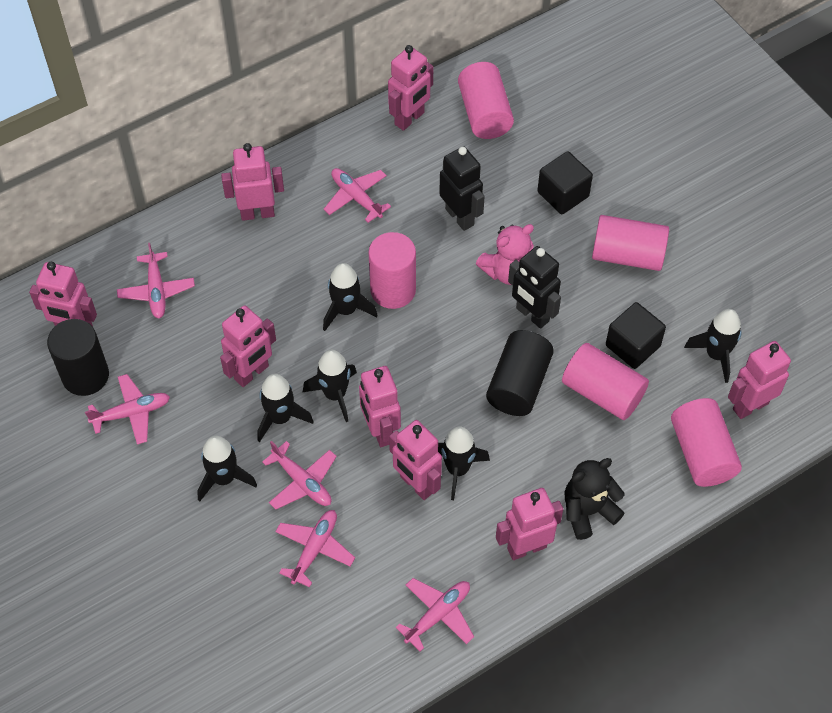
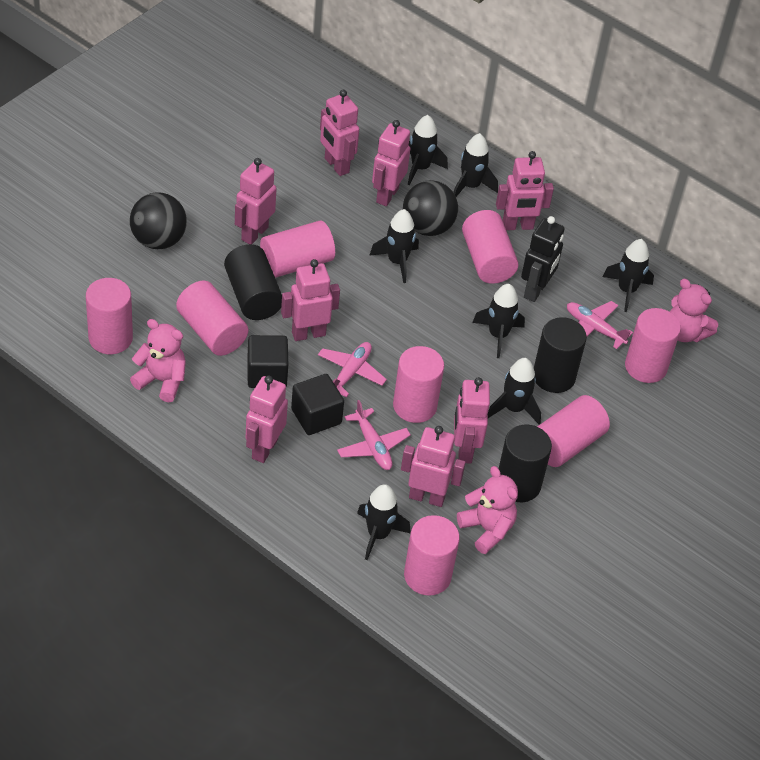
black ball: none = 0 -> [130,193,187,249] [403,180,458,236] = 2
black cylinder: [47,319,109,396] [486,330,554,416] = 2 -> [224,244,282,320] [499,425,552,502] [534,317,587,393] = 3
black robot: [439,147,485,231] [508,246,561,329] = 2 -> [521,216,565,302] = 1
black rocket: [197,436,257,502] [257,374,314,442] [303,350,357,422] [323,263,378,331] [438,426,490,500] [684,309,742,383] = 6 -> [357,484,411,560] [369,209,419,283] [408,115,448,185] [453,133,498,197] [472,284,525,358] [488,358,541,425] [603,239,654,312] = 7
black teddy bear: [565,458,625,540] = 1 -> none = 0
pink cylinder: [369,232,416,309] [458,62,514,139] [562,343,649,420] [592,215,669,271] [671,398,742,487] = 5 -> [86,278,133,354] [176,280,248,356] [260,220,335,278] [393,346,444,423] [404,515,460,596] [462,210,519,284] [537,395,610,467] [625,308,681,383] = 8
pink plane: [85,374,170,445] [117,243,195,318] [262,441,337,509] [275,510,355,588] [324,168,391,223] [396,578,474,651] = 6 -> [318,342,387,397] [337,400,411,470] [567,301,633,349] = 3
pink teddy bear: [476,224,534,285] = 1 -> [130,319,186,402] [457,466,518,554] [670,279,718,342] = 3

